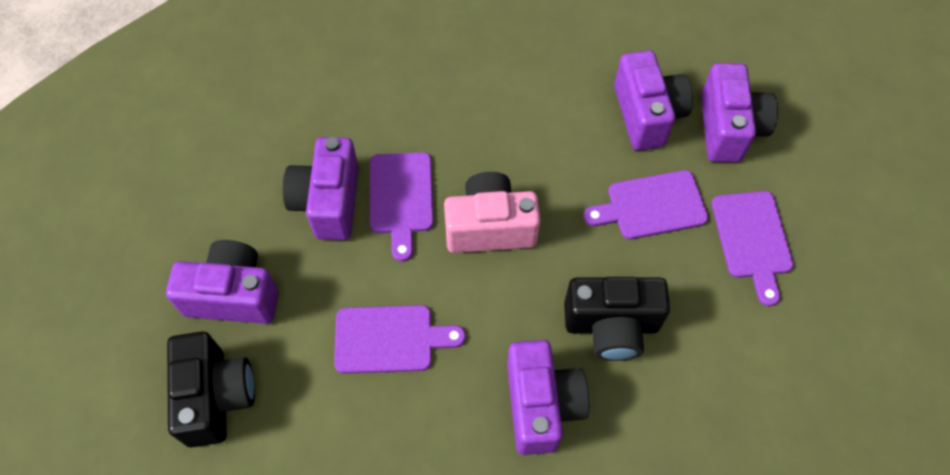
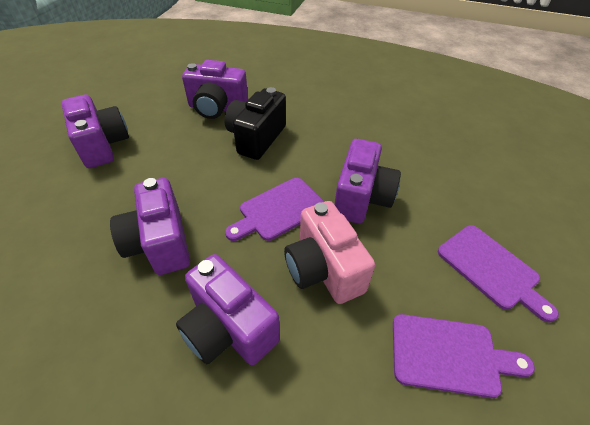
black camera: [167,331,255,448] [564,277,670,361] = 2 -> [224,87,286,160] = 1
purple cutting board: [334,305,466,374] [370,152,434,262] [584,170,708,239] [711,191,794,306] = 4 -> [225,178,324,241] [393,314,535,398] [438,225,559,322] = 3

